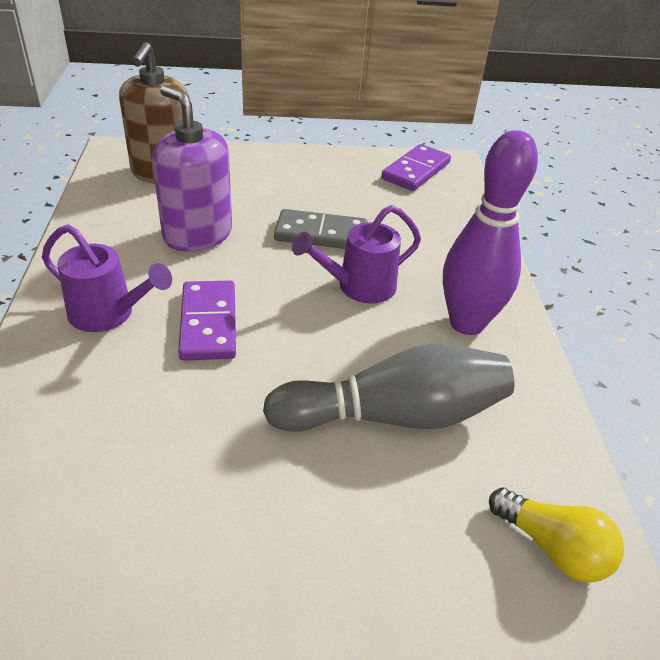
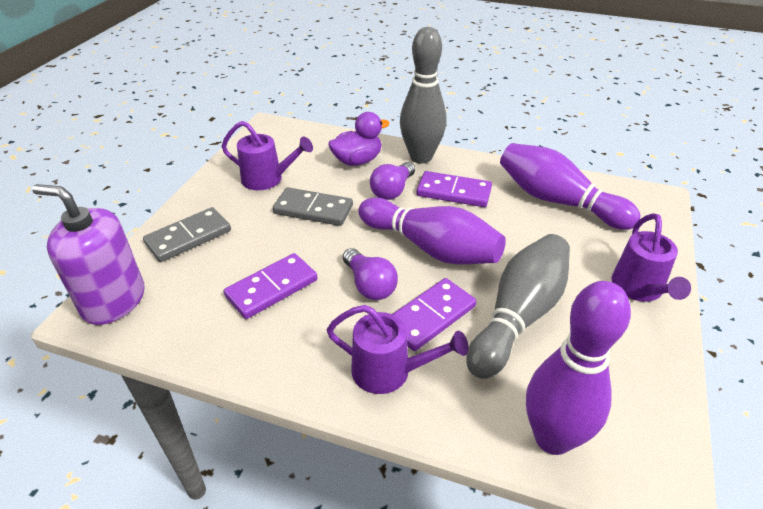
brown soap dispenser: [119,42,190,184] = 1 -> none = 0
grey bowling pin: [263,343,515,432] = 1 -> [400,27,447,163] [466,234,570,379] = 2
grey domino: [274,209,368,249] = 1 -> [143,207,231,262] [273,187,353,226] = 2
purple bowling pin: [443,130,538,335] = 1 -> [358,197,506,265] [500,143,641,230] [526,281,631,455] = 3
purple domino: [178,280,236,361] [381,144,451,191] = 2 -> [223,253,317,319] [392,278,476,351] [417,171,492,207] = 3
purple duck: none = 0 -> [328,112,390,166] = 1
purple light bulb: none = 0 -> [343,248,398,300] [370,162,415,200] = 2
purple watering can: [42,224,172,332] [292,205,421,304] = 2 -> [222,121,313,190] [327,305,469,394] [611,213,691,302] = 3
yellow light bulb: [489,487,624,583] = 1 -> none = 0

